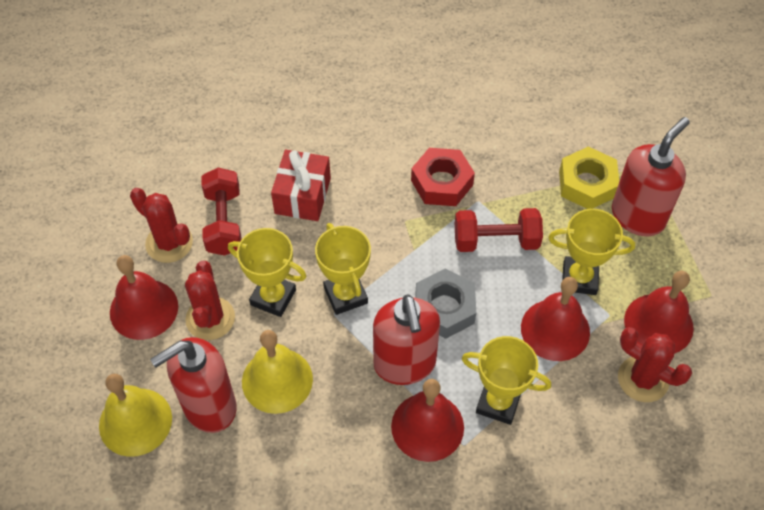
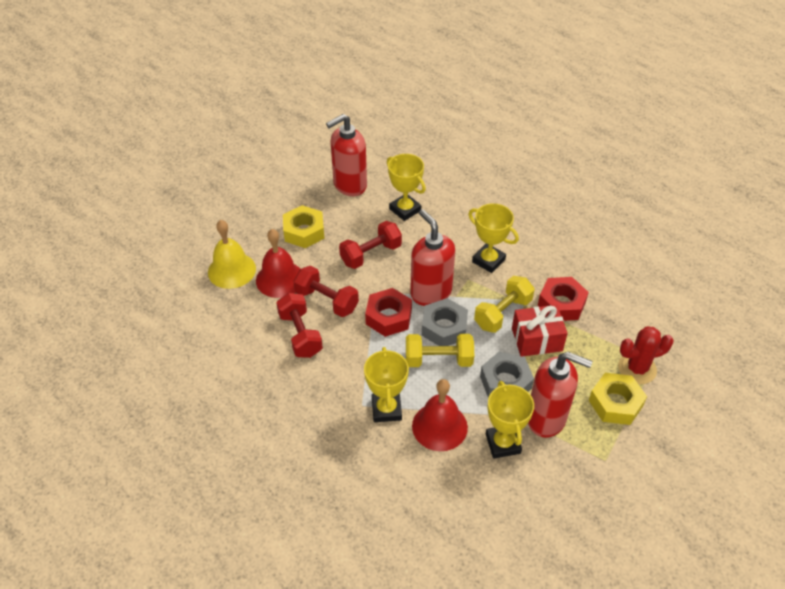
grey nut: [415,269,476,339] = 1 -> [422,298,468,346] [480,351,534,398] = 2
red bell: [110,255,178,340] [391,379,464,462] [521,277,590,361] [624,271,694,354] = 4 -> [256,229,300,298] [412,379,468,451] = 2
red cactus: [130,188,193,263] [185,261,235,340] [618,327,692,402] = 3 -> [618,326,674,384] = 1
red dumbbell: [201,168,242,256] [455,208,543,252] = 2 -> [276,293,323,358] [293,266,359,317] [339,221,402,269] = 3
red nut: [411,148,475,206] = 1 -> [365,288,412,337] [538,277,589,321] = 2
yellow bell: [99,374,172,457] [242,330,313,414] = 2 -> [208,220,256,289] = 1
yellow dumbbell: none = 0 -> [406,334,474,367] [474,276,535,333] = 2
yellow nut: [559,146,619,209] = 1 -> [283,205,324,248] [589,373,647,425] = 2

